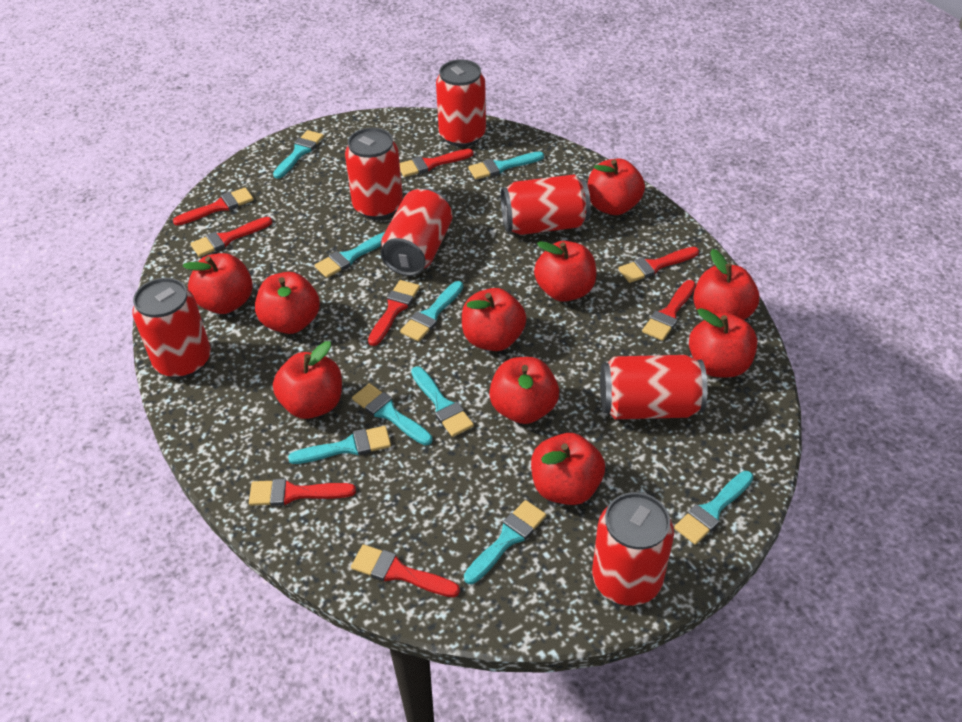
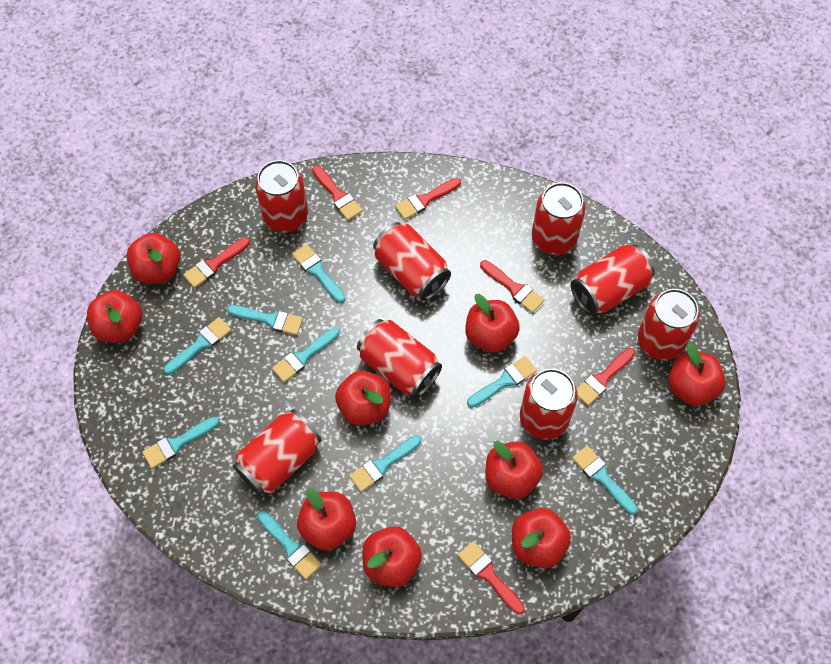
red apple: [182,253,253,314] [255,272,320,334] [273,341,342,419] [462,288,526,351] [489,357,559,424] [531,433,605,505] [534,241,596,302] [588,159,645,215] [689,308,757,378] [693,249,759,320] = 10 -> [87,290,142,342] [127,233,180,284] [297,488,356,551] [335,371,391,426] [362,526,422,587] [465,294,520,353] [485,441,543,499] [512,508,571,568] [668,344,726,406] = 9
red brush: [173,187,254,226] [190,217,272,257] [249,479,356,506] [351,544,460,597] [368,280,420,346] [400,149,473,177] [618,247,699,283] [642,280,696,341] = 8 -> [183,237,250,288] [312,166,363,220] [395,178,461,220] [458,541,525,614] [480,260,545,313] [577,348,635,406] = 6
red can: [132,278,211,379] [345,128,403,220] [380,188,453,276] [436,59,486,147] [501,174,591,235] [592,492,674,606] [600,355,707,419] = 7 -> [233,409,322,496] [255,160,308,232] [357,319,442,398] [373,222,451,301] [520,369,578,439] [532,182,586,255] [571,244,655,315] [638,289,699,360] = 8

